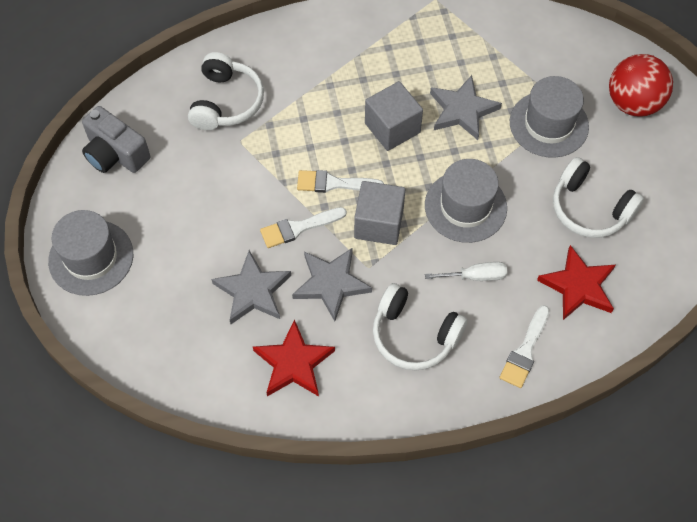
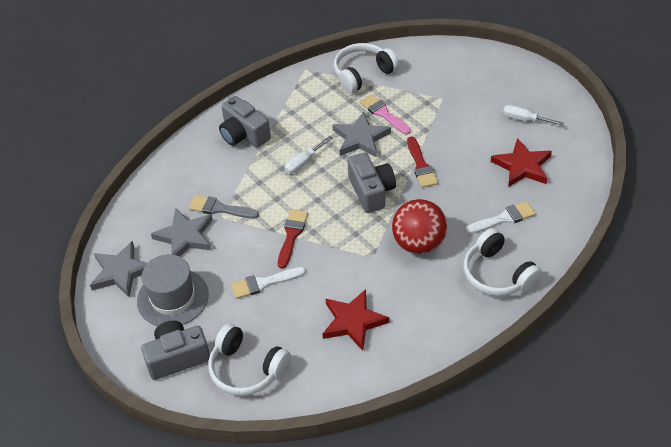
grey brush: none = 0 -> [189,195,259,218] = 1
grey camera: [82,106,150,173] = 1 -> [141,321,210,380] [219,96,271,148] [347,153,396,213] = 3
grey cube: [354,181,405,245] [365,81,423,151] = 2 -> none = 0
grey hat: [48,210,133,296] [425,159,507,243] [510,76,589,158] = 3 -> [137,254,209,326] = 1
pink brush: none = 0 -> [360,94,411,135] = 1
red brush: none = 0 -> [278,209,308,269] [407,136,438,188] = 2
white brush: [260,207,347,248] [297,170,384,193] [500,305,550,388] = 3 -> [231,267,306,299] [465,201,536,234] = 2
white screwdriver: [425,262,508,281] = 1 -> [285,136,333,174] [503,104,564,126] = 2

